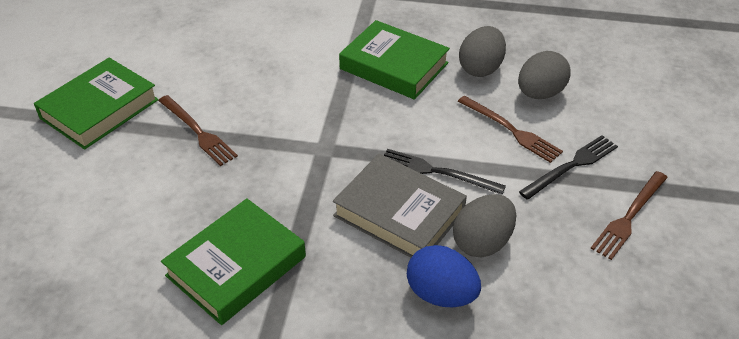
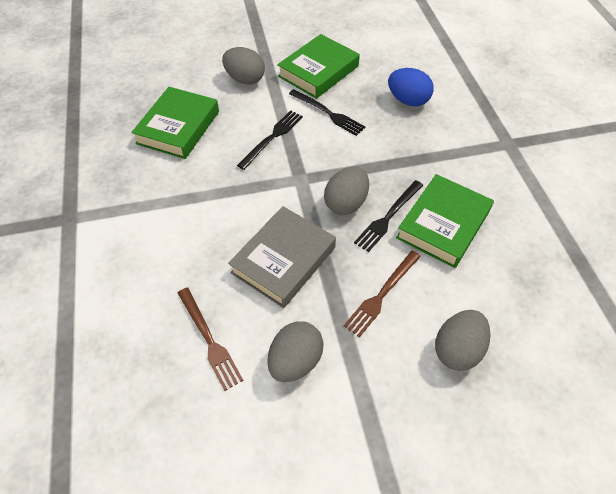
black fork: [384,149,506,195] [519,135,618,200] = 2 -> [237,110,303,170] [289,89,365,136] [354,180,423,252] = 3
brown fork: [158,95,238,166] [458,96,563,163] [590,171,668,260] = 3 -> [178,287,243,391] [344,251,421,338] = 2
grey egg: [453,194,516,257] [459,26,506,77] [518,51,571,99] = 3 -> [222,47,265,85] [267,321,324,382] [324,167,369,215] [435,310,491,371] = 4

